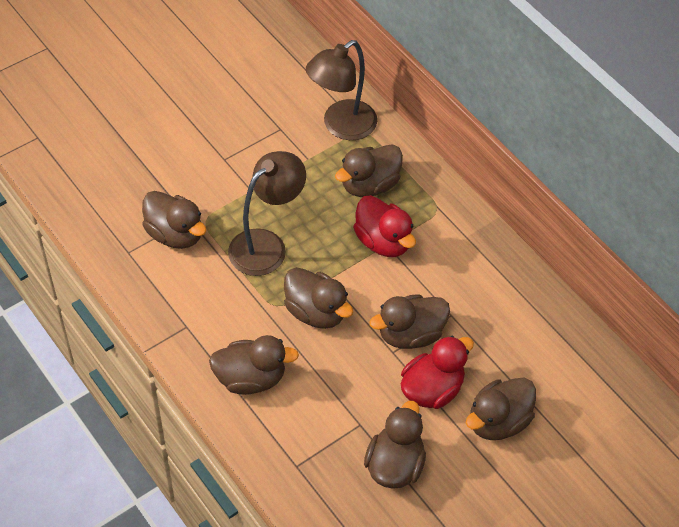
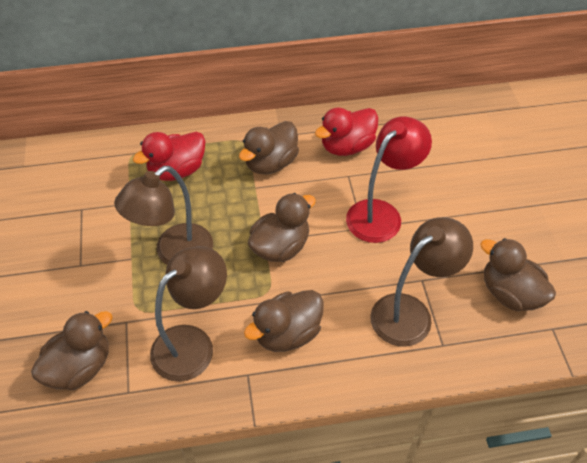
brown duck: [142,191,206,249] [209,335,299,395] [284,267,353,329] [335,144,403,197] [364,401,426,489] [369,294,450,349] [466,378,536,440] = 7 -> [31,311,113,390] [239,121,299,174] [244,290,324,352] [248,193,316,262] [480,238,556,311] = 5
brown lamp: [228,151,306,276] [306,40,377,140] = 2 -> [114,166,213,265] [150,246,227,382] [370,217,473,347] = 3
red lamp: none = 0 -> [346,116,432,243] = 1

